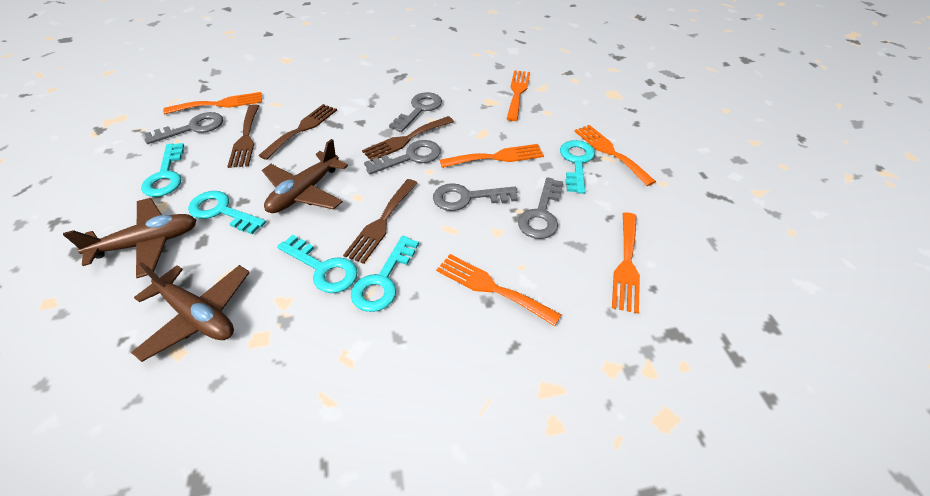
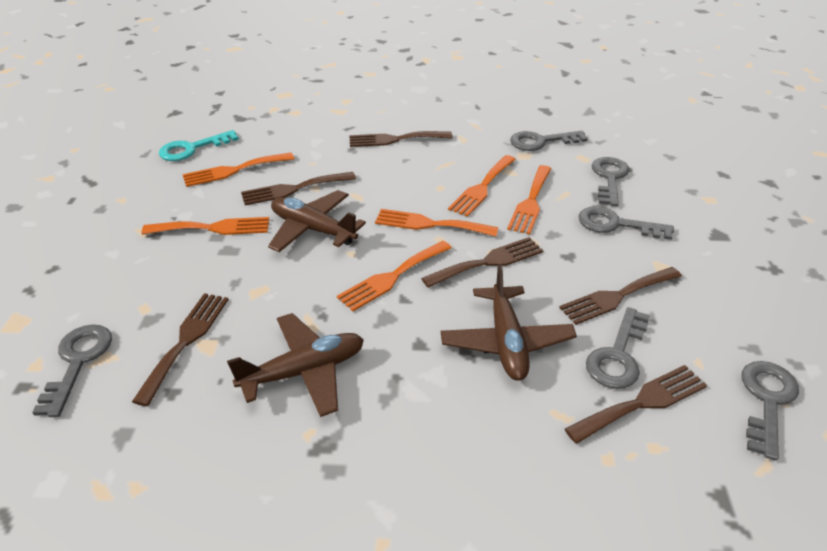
brown fork: [227,104,259,168] [258,104,337,160] [343,179,418,264] [362,116,454,161] = 4 -> [132,293,229,406] [241,172,356,205] [349,131,452,147] [421,237,543,288] [559,267,682,325] [565,365,707,444] = 6
grey key: [144,112,223,144] [364,140,441,174] [389,92,442,132] [433,183,518,211] [518,177,563,239] = 5 -> [32,324,112,417] [510,131,588,151] [578,206,674,240] [586,307,650,389] [592,157,629,206] [742,361,799,460] = 6
turquoise key: [141,143,184,197] [188,191,266,234] [277,235,358,293] [351,236,419,312] [560,140,595,194] = 5 -> [159,130,239,161] = 1

